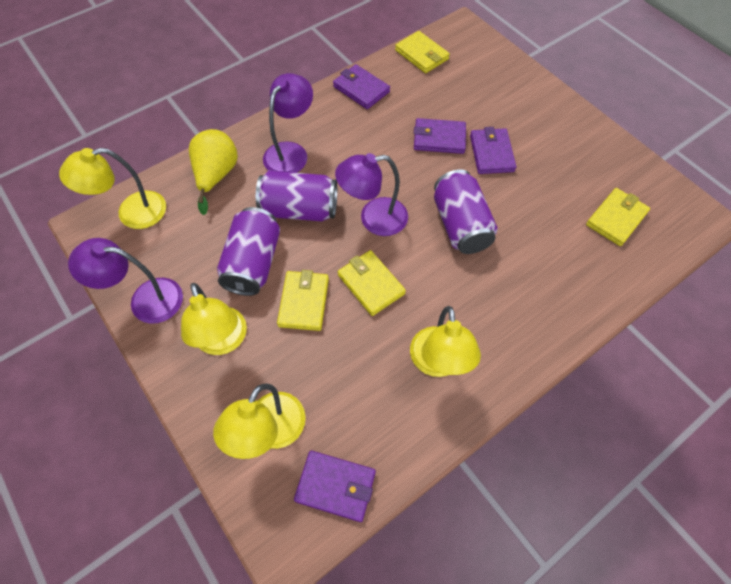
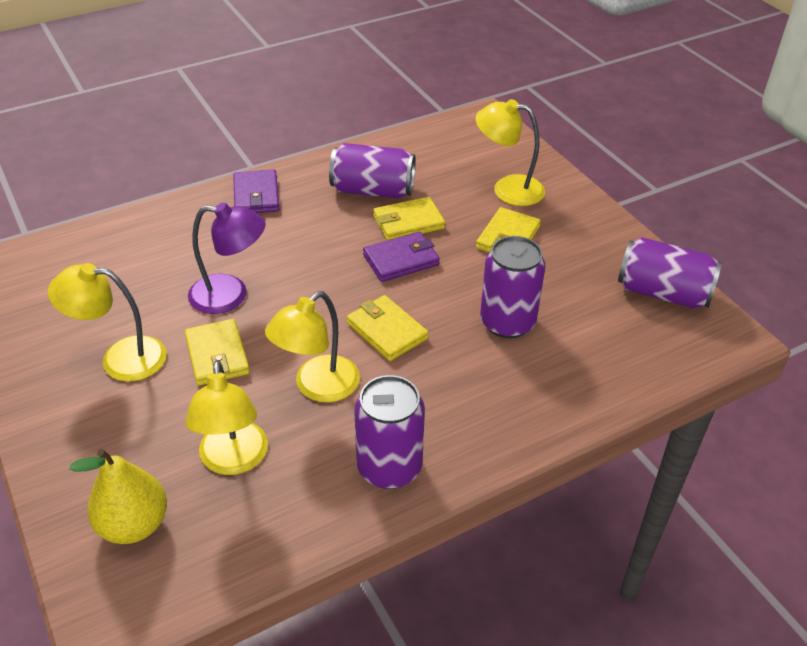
purple can: [217,207,280,296] [256,171,337,221] [434,169,498,254] = 3 -> [329,143,416,198] [354,375,425,489] [480,236,545,339] [618,237,722,308] = 4
purple lamp: [68,238,183,324] [263,73,313,173] [335,153,408,236] = 3 -> [188,202,266,314] = 1
purple wallet: [294,451,376,522] [333,64,390,109] [414,118,466,154] [470,127,516,174] = 4 -> [233,169,279,213] [363,232,440,282] = 2

